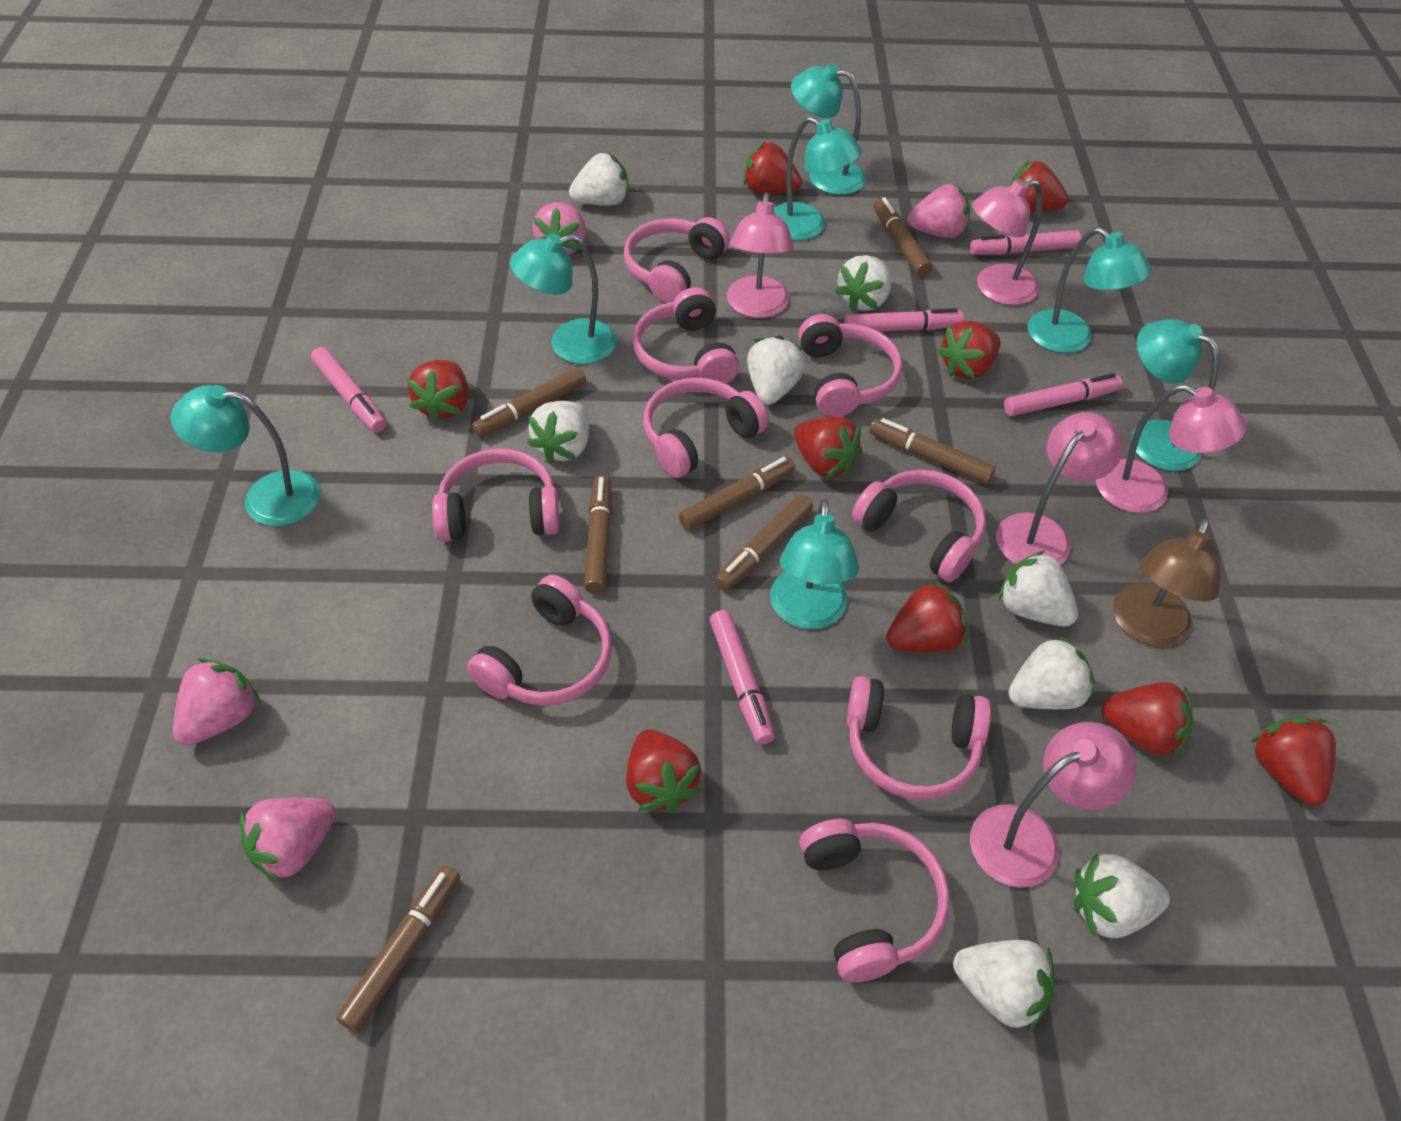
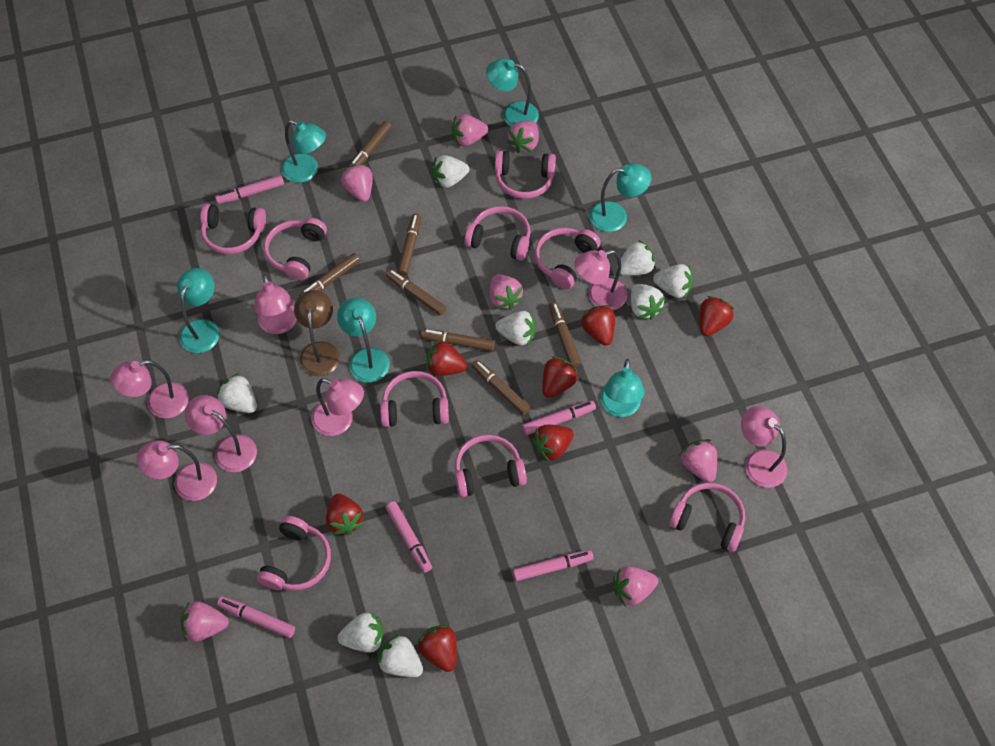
pink lamp: [727,193,794,318] [970,722,1137,887] [972,179,1042,305] [996,412,1123,565] [1096,384,1247,513] = 5 -> [110,360,189,418] [136,440,217,501] [184,395,257,472] [254,274,297,334] [311,378,364,436] [574,250,627,310] [741,406,787,488] = 7
pink strawberry: [173,658,260,745] [240,798,336,883] [533,202,586,255] [908,184,970,238] = 4 -> [181,601,229,642] [341,164,373,202] [452,114,488,146] [490,274,524,310] [507,121,539,153] [613,566,658,607] [679,439,717,483] = 7
red strawberry: [407,360,469,423] [626,729,702,813] [743,142,802,194] [794,416,862,478] [886,580,968,652] [937,321,1000,379] [1010,160,1068,213] [1101,682,1193,759] [1250,717,1336,806] = 9 -> [326,494,364,535] [417,625,457,672] [426,340,467,376] [532,425,574,462] [542,356,579,398] [581,305,615,346] [699,296,734,336] = 7
turquoise lamp: [171,385,320,526] [510,233,617,364] [770,499,859,629] [773,116,862,240] [791,64,866,195] [1028,227,1151,353] [1131,319,1219,471] = 7 -> [177,268,219,353] [281,120,326,183] [337,298,390,383] [486,59,539,126] [589,163,652,232] [600,359,645,417] = 6

